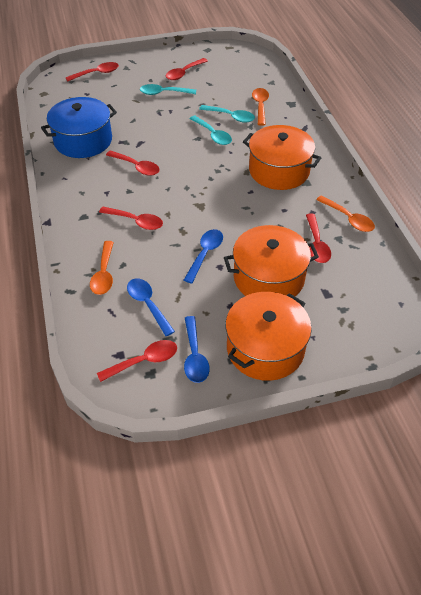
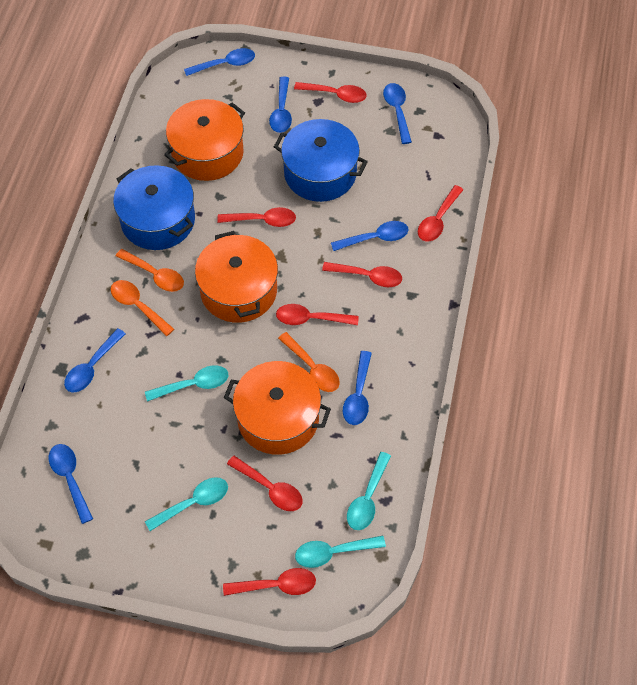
blue pot: [41,97,117,158] = 1 -> [113,165,195,250] [274,119,368,202] = 2
blue spoon: [127,278,175,336] [184,229,223,284] [184,316,210,383] = 3 -> [49,444,93,524] [64,328,126,392] [184,48,255,76] [269,77,292,133] [331,221,409,251] [343,351,372,425] [383,83,412,144] = 7
red spoon: [66,62,119,81] [97,340,177,382] [99,207,163,230] [106,150,160,176] [166,58,208,80] [306,214,331,263] = 6 -> [217,207,296,227] [223,568,316,596] [227,456,303,511] [276,304,359,325] [294,82,367,103] [322,262,402,287] [418,185,463,242] = 7
turquoise spoon: [140,84,196,95] [189,116,232,145] [199,105,255,123] = 3 -> [145,365,228,402] [145,477,228,531] [295,536,386,568] [347,452,391,530] = 4

